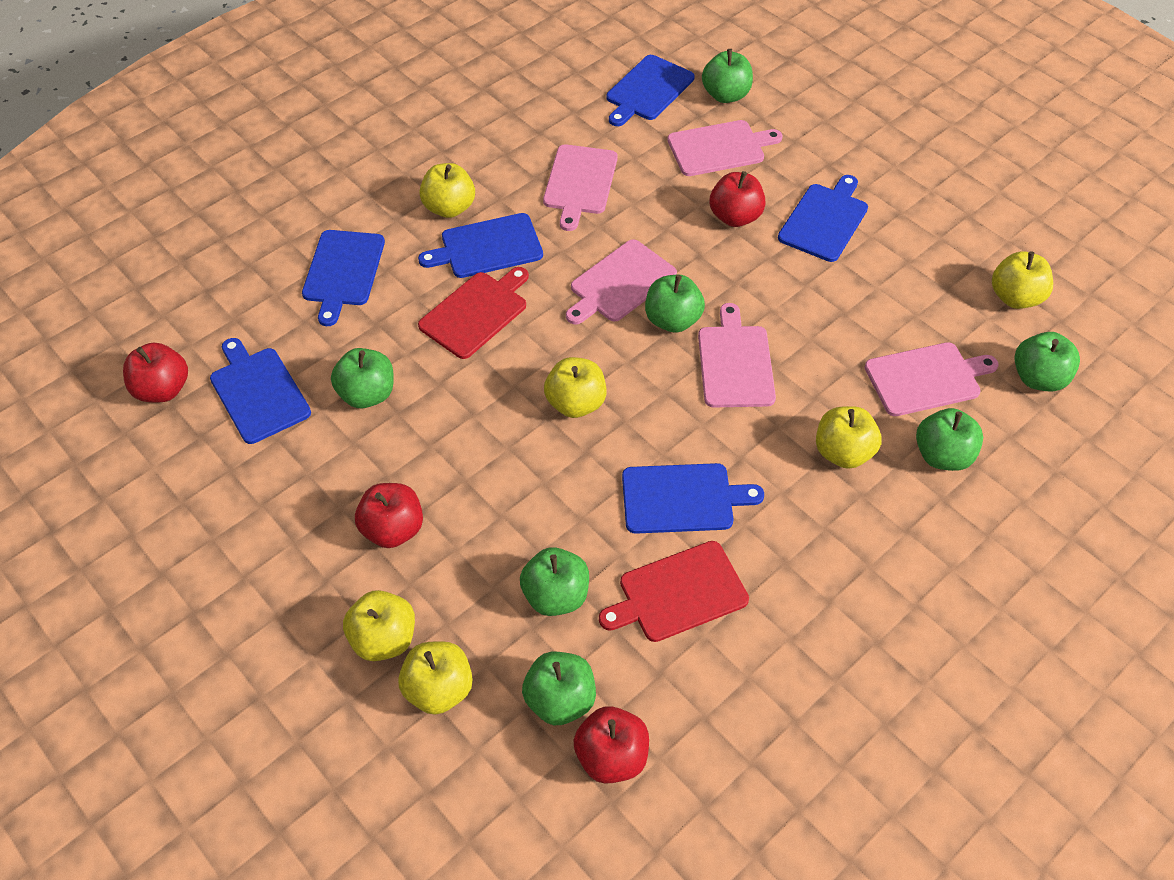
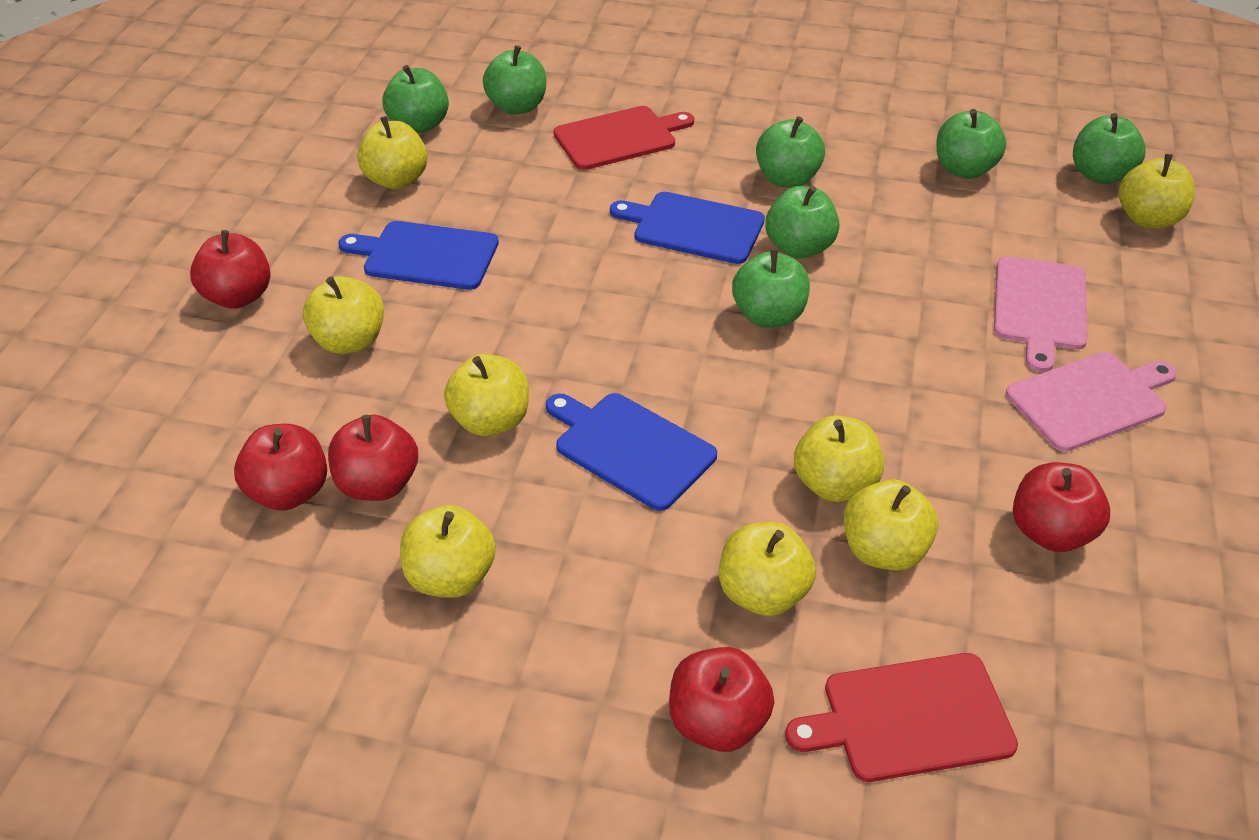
blue cutting board: [210,338,311,444] [302,230,385,326] [418,213,543,278] [606,55,695,126] [622,463,764,534] [778,175,868,262] = 6 -> [338,221,499,290] [546,393,717,511] [610,192,765,264] = 3
pink cutting board: [543,144,618,231] [566,239,677,325] [667,120,783,176] [698,303,776,407] [865,342,999,416] = 5 -> [994,256,1088,372] [1006,352,1177,452] = 2
red apple: [123,343,188,402] [355,483,423,548] [574,706,649,784] [710,171,766,227] = 4 -> [190,230,271,309] [234,424,327,511] [328,415,418,501] [669,647,775,752] [1013,462,1110,552] = 5
yellow apple: [343,590,415,661] [398,641,473,715] [419,163,475,218] [544,357,607,418] [816,406,882,469] [992,251,1053,309] = 6 -> [303,276,384,354] [357,116,428,189] [400,505,496,598] [444,354,529,436] [719,522,816,616] [794,415,884,502] [843,479,938,571] [1119,154,1195,229] = 8

